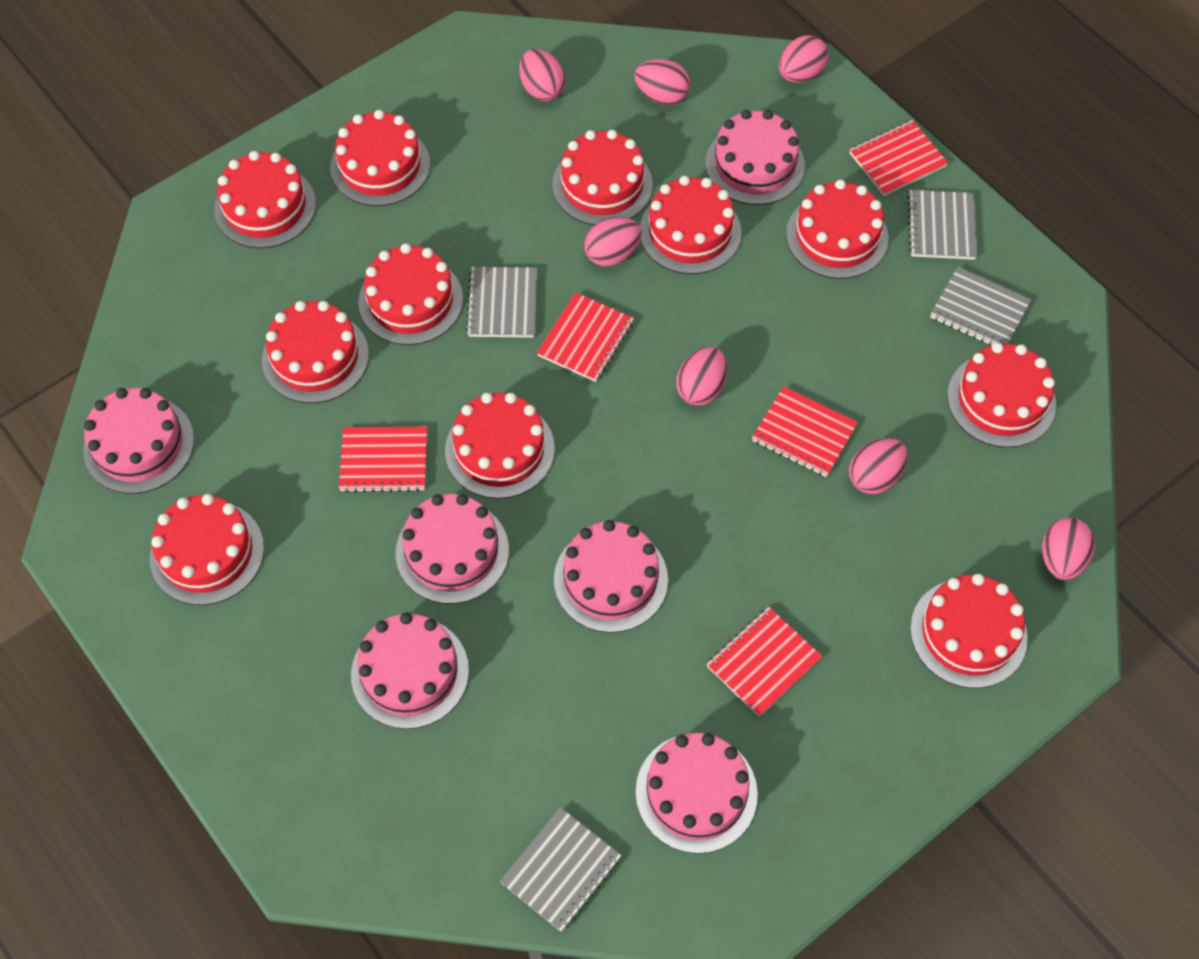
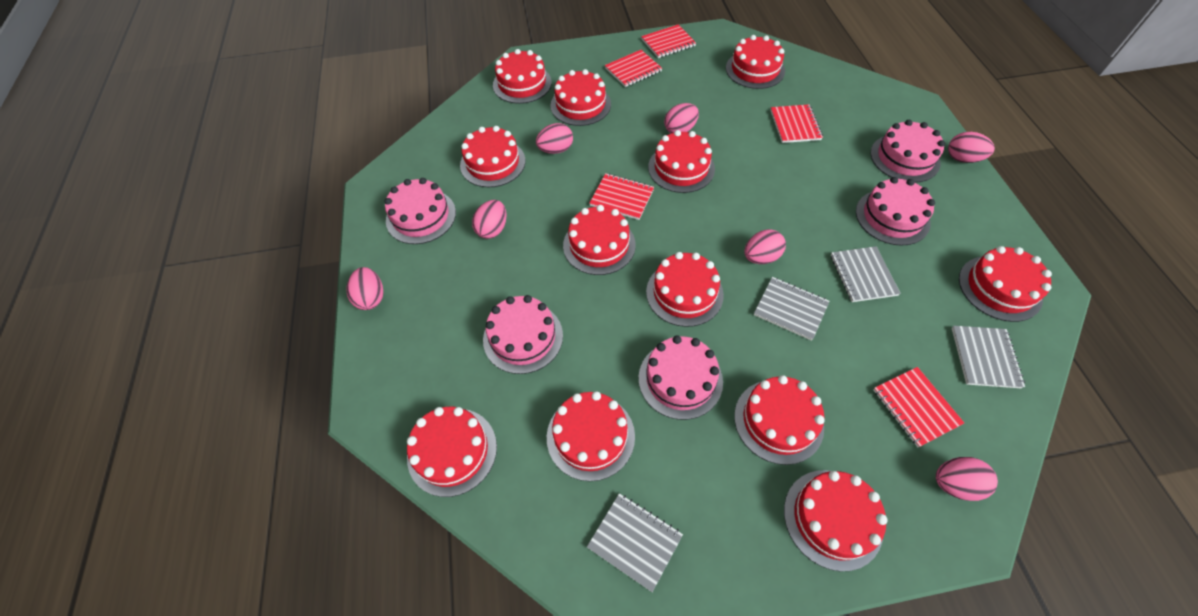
pink cake: [83,388,194,494] [351,612,469,729] [395,494,509,604] [554,520,668,633] [636,733,758,854] [705,110,805,205] = 6 -> [384,178,456,244] [483,295,563,374] [639,336,723,420] [856,177,935,246] [870,120,945,183] = 5
red cake: [150,494,264,605] [214,151,316,248] [262,301,369,403] [330,110,430,206] [358,243,463,345] [445,393,555,499] [553,130,653,225] [640,176,742,274] [786,180,889,279] [910,574,1028,688] [947,343,1056,448] = 11 -> [407,407,497,497] [460,126,525,187] [493,49,552,104] [547,391,635,481] [550,69,611,126] [563,205,636,275] [646,252,724,327] [648,130,715,193] [726,35,785,89] [734,375,825,465] [784,470,888,572] [959,246,1052,322] = 12

